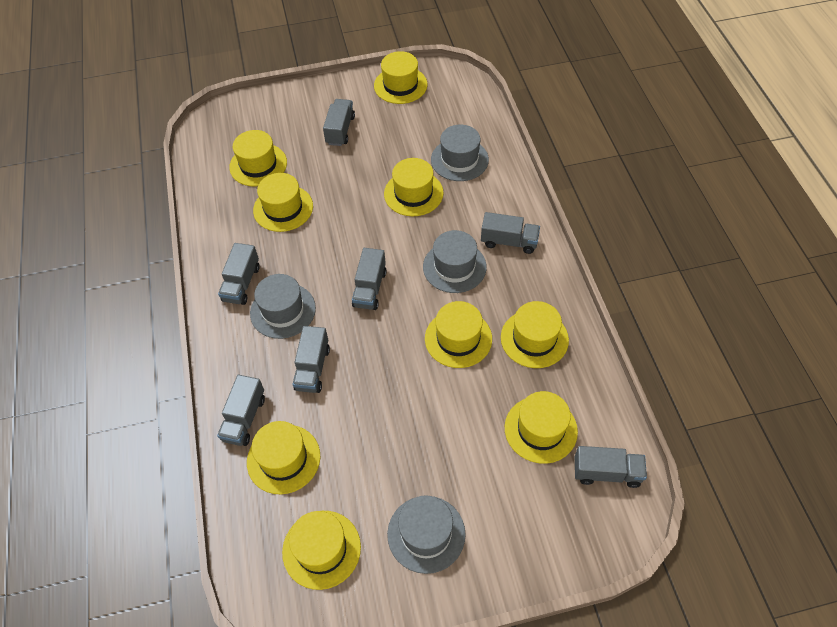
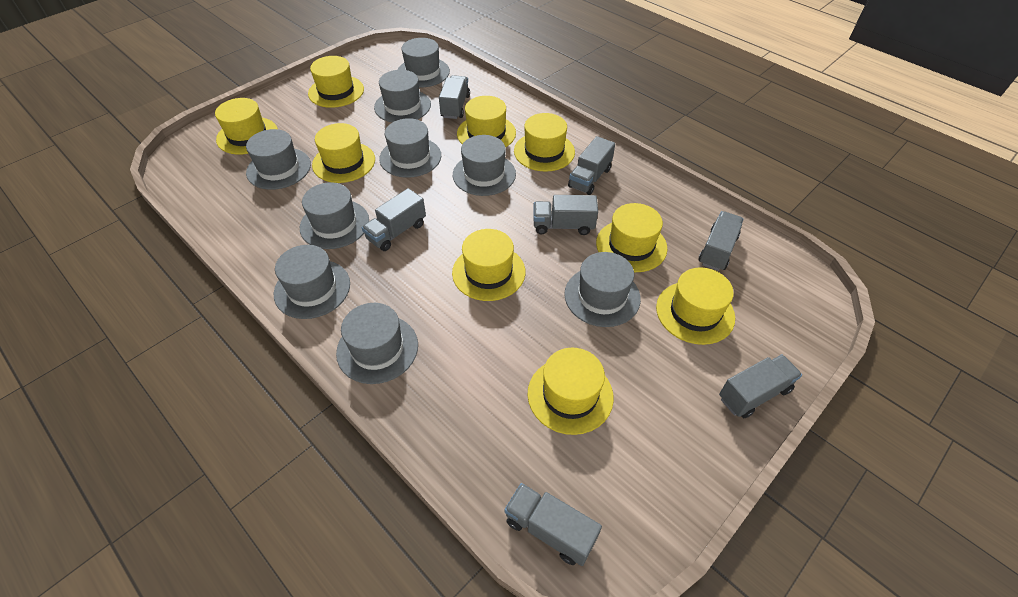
grey hat: [250,274,316,339] [387,495,466,574] [423,230,487,293] [431,125,489,181] = 4 -> [246,129,311,190] [274,245,350,319] [300,182,369,249] [336,303,418,384] [374,70,431,122] [379,118,441,178] [397,38,450,87] [453,135,516,196] [564,252,641,327] = 9

